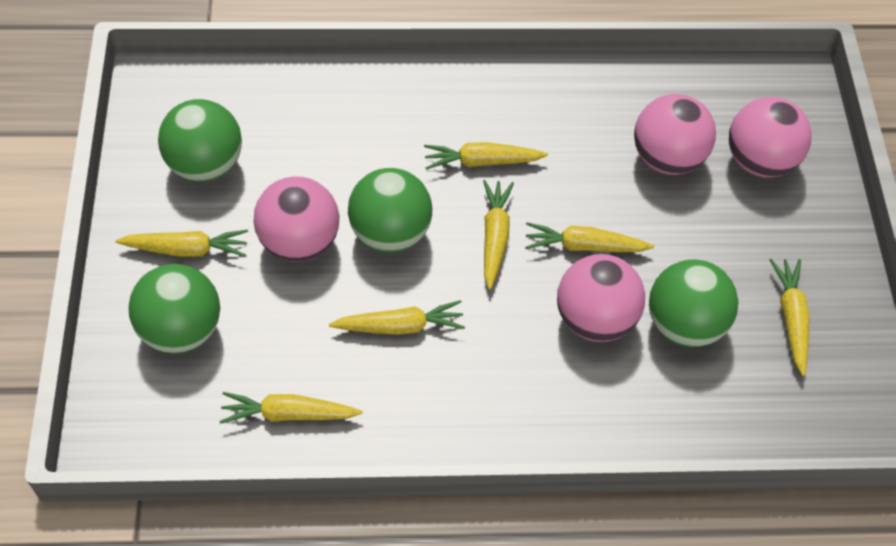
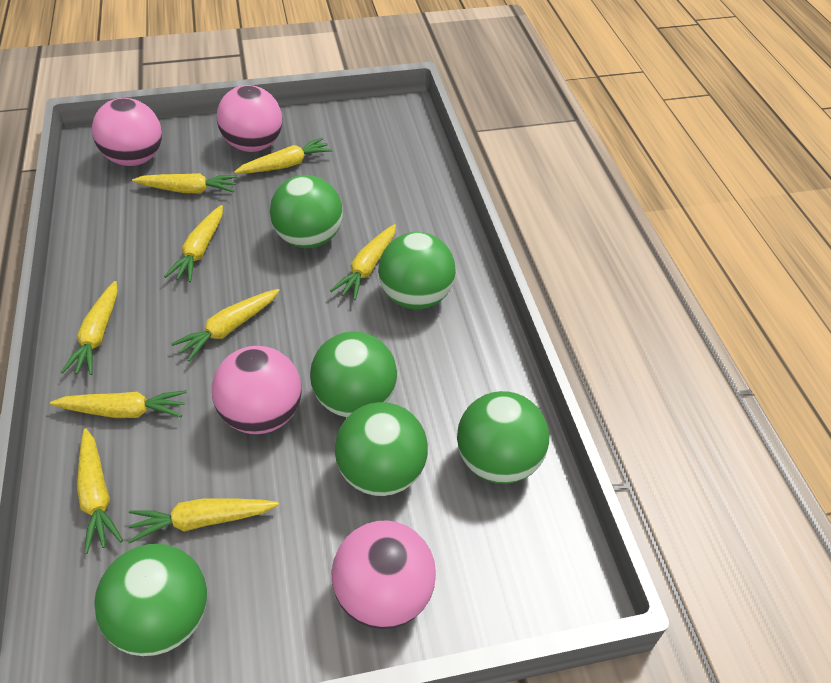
green ball: [129,264,220,353] [158,99,242,182] [348,168,432,253] [649,259,738,347] = 4 -> [94,544,207,656] [270,175,343,248] [310,331,397,418] [335,402,428,496] [378,232,456,309] [457,391,549,484] = 6
yellow carrot: [115,230,248,257] [219,392,362,424] [329,300,465,335] [424,142,548,170] [483,180,514,289] [525,222,654,252] [770,259,809,376] = 7 -> [50,390,187,418] [61,281,118,375] [77,428,123,554] [128,498,279,543] [132,173,238,193] [164,205,223,282] [171,289,280,361] [234,137,333,174] [330,224,396,300] = 9

